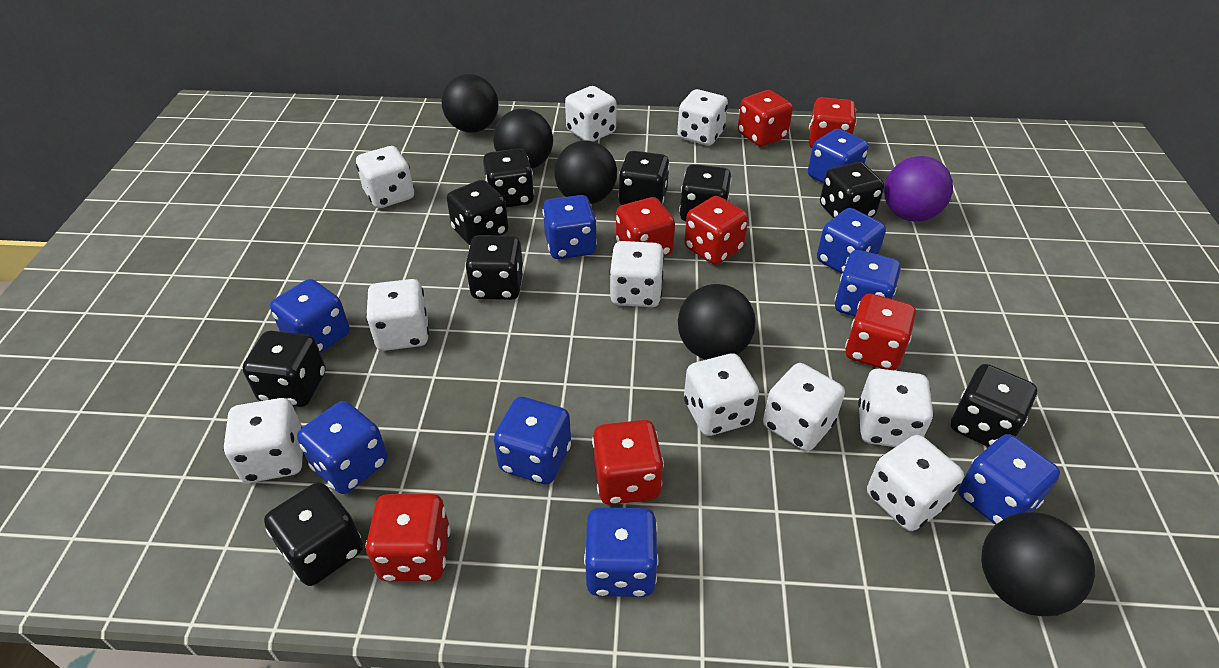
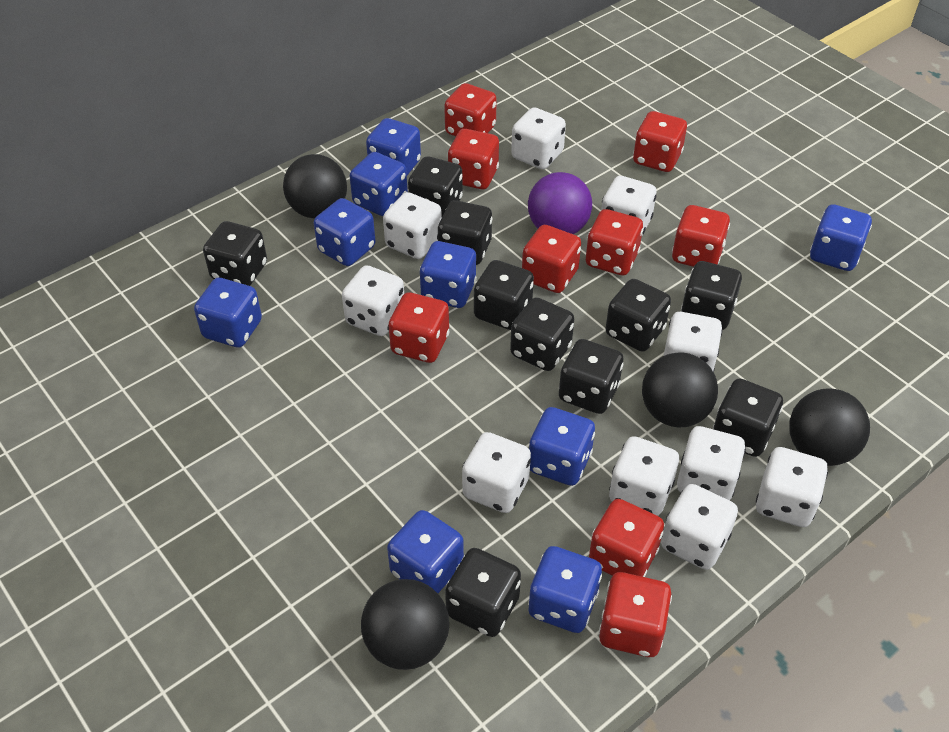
black ball: [442,74,498,133] [493,109,553,169] [554,140,617,204] [678,284,756,360] [981,512,1095,616] = 5 -> [283,154,347,219] [361,579,449,670] [642,353,718,427] [789,388,870,466] = 4
black dice: [243,331,326,407] [264,482,363,586] [447,180,508,245] [465,235,524,300] [483,148,534,207] [618,151,670,205] [679,164,732,221] [820,162,884,218] [951,364,1037,447] = 9 -> [203,221,267,286] [408,156,463,216] [437,200,493,265] [445,548,521,637] [474,260,534,330] [510,297,574,371] [559,339,623,414] [605,279,671,352] [681,261,742,330] [713,378,783,457] = 10
red dice: [366,494,451,582] [592,420,664,505] [616,197,675,257] [684,196,748,265] [738,90,793,147] [809,97,857,148] [845,294,916,370] = 7 -> [388,292,449,363] [444,83,497,136] [448,129,499,189] [522,225,581,293] [586,209,643,276] [589,499,664,577] [599,572,672,657] [633,111,687,172] [672,205,730,267] = 9

